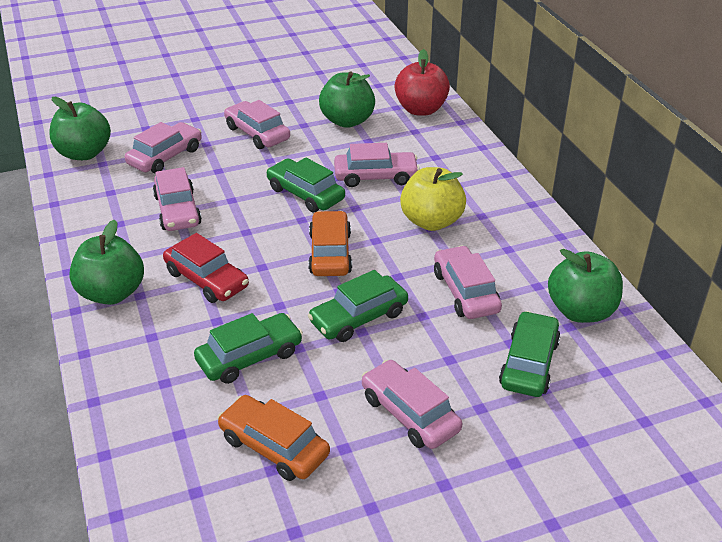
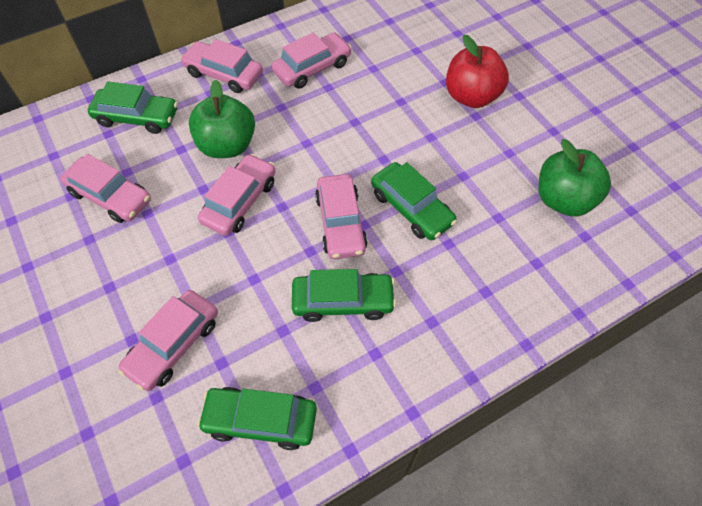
green apple: [49,97,111,160] [69,220,144,305] [319,72,375,128] [548,249,623,323] = 4 -> [189,80,255,158] [538,139,611,217] = 2
orange car: [217,395,330,481] [308,211,352,276] = 2 -> none = 0
red car: [163,233,249,303] = 1 -> none = 0
yellow apple: [400,167,466,231] = 1 -> none = 0

